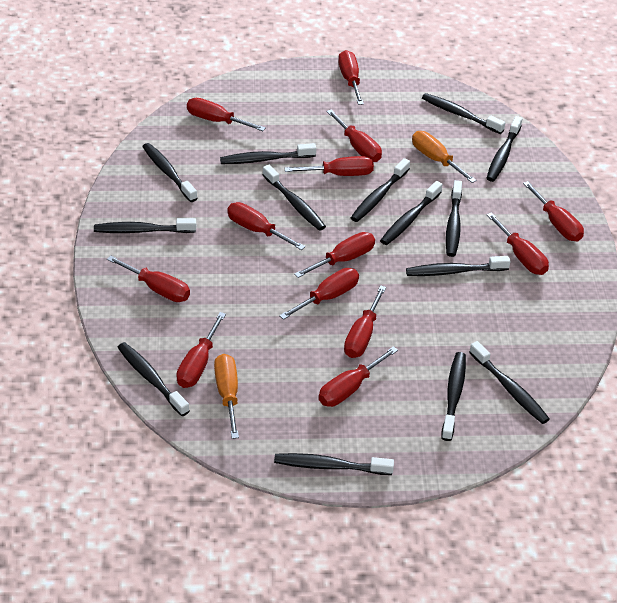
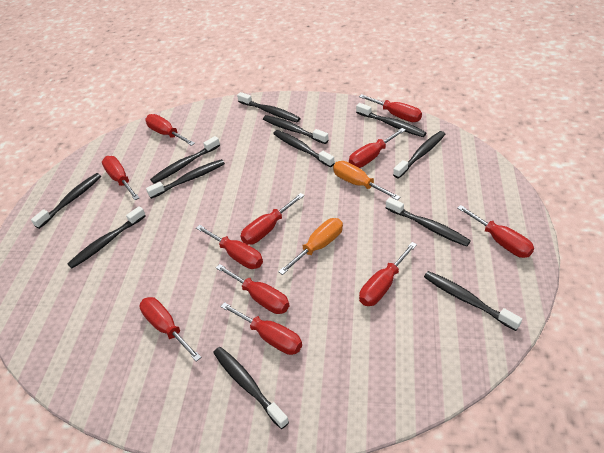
black toothbrush: [94,218,196,233] [117,342,189,416] [142,143,198,202] [220,143,316,164] [263,165,326,231] [274,453,394,475] [351,158,410,222] [380,181,443,245] [406,256,511,276] [422,93,505,134] [441,352,466,441] [446,180,462,257] [469,341,550,424] [486,116,522,182] = 14 -> [31,173,101,229] [67,206,146,268] [146,159,225,199] [150,136,220,184] [213,347,289,429] [237,92,301,122] [263,115,329,144] [273,130,335,167] [356,103,426,137] [386,197,471,247] [393,131,446,179] [424,271,522,331] = 12
red screwdriver: [107,256,190,302] [176,312,226,388] [187,98,266,131] [227,202,305,250] [279,268,359,320] [285,156,374,176] [294,232,375,278] [319,346,398,407] [326,110,382,162] [338,50,364,105] [344,285,386,358] [486,212,549,275] [523,181,584,241] = 13 -> [102,156,139,200] [139,297,202,362] [145,114,195,146] [196,225,263,269] [216,264,289,314] [220,302,302,355] [241,193,304,245] [349,128,406,168] [359,94,422,122] [359,242,417,306] [457,205,534,258] = 11

